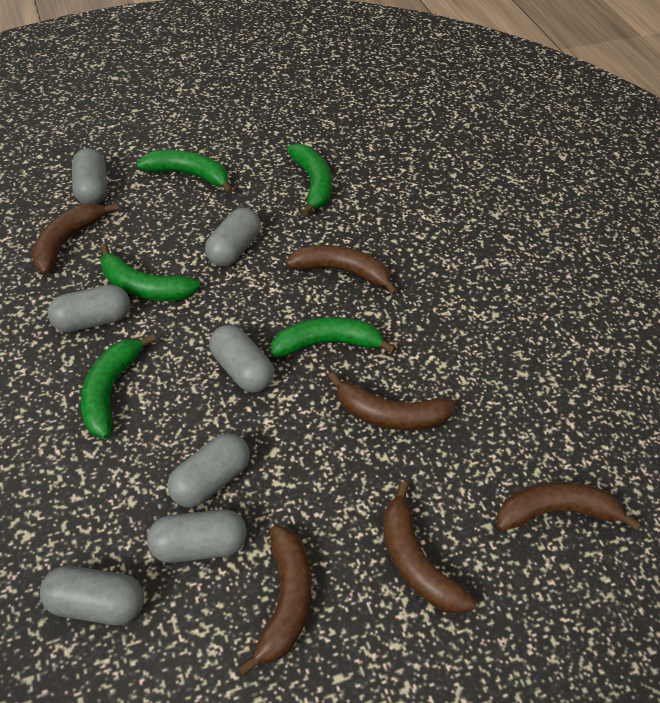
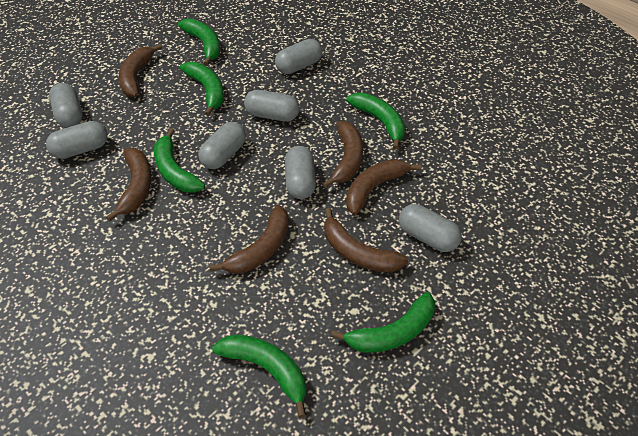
green banana: [81,334,156,438] [100,244,200,301] [136,150,233,194] [270,317,396,357] [287,143,332,216] = 5 -> [154,128,205,193] [178,18,220,66] [180,62,224,116] [212,335,306,418] [331,292,435,353] [346,93,405,150] = 6

